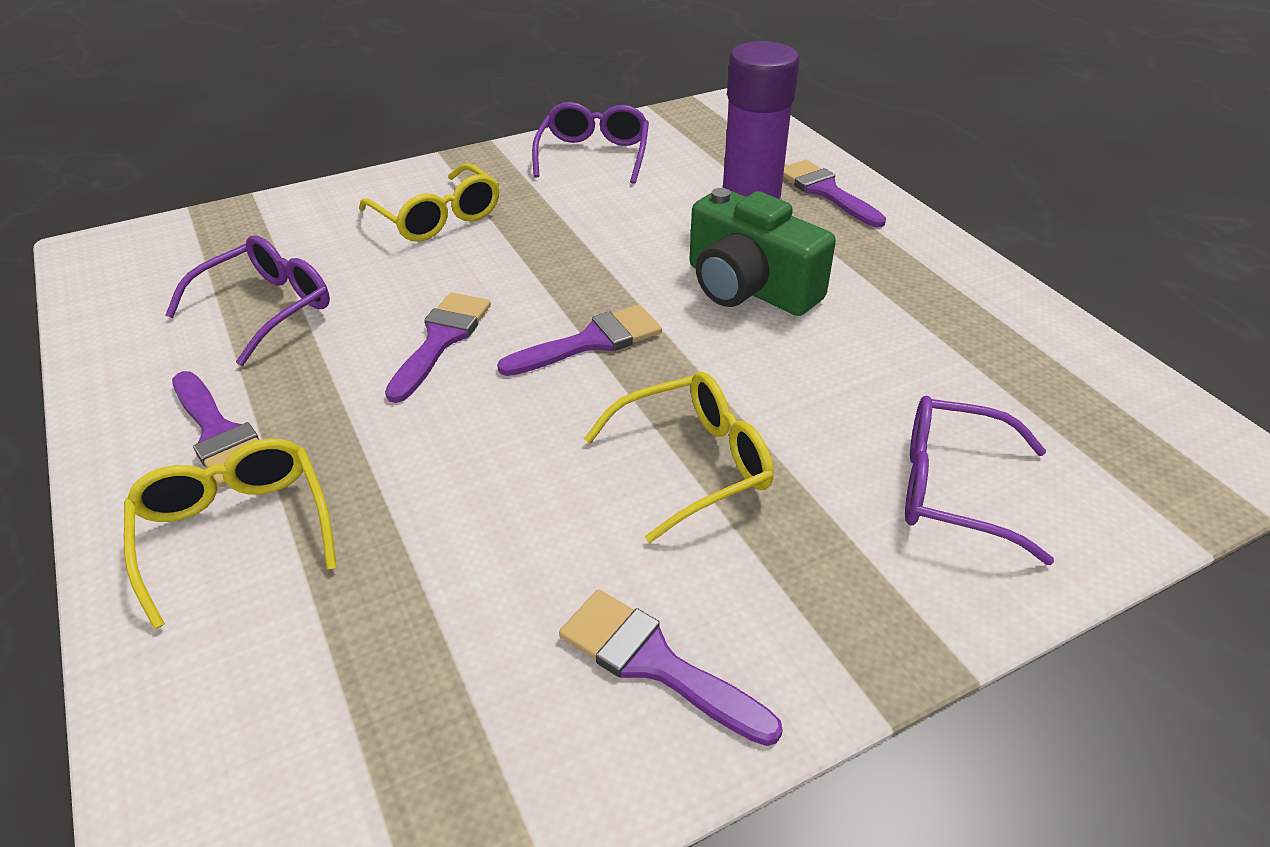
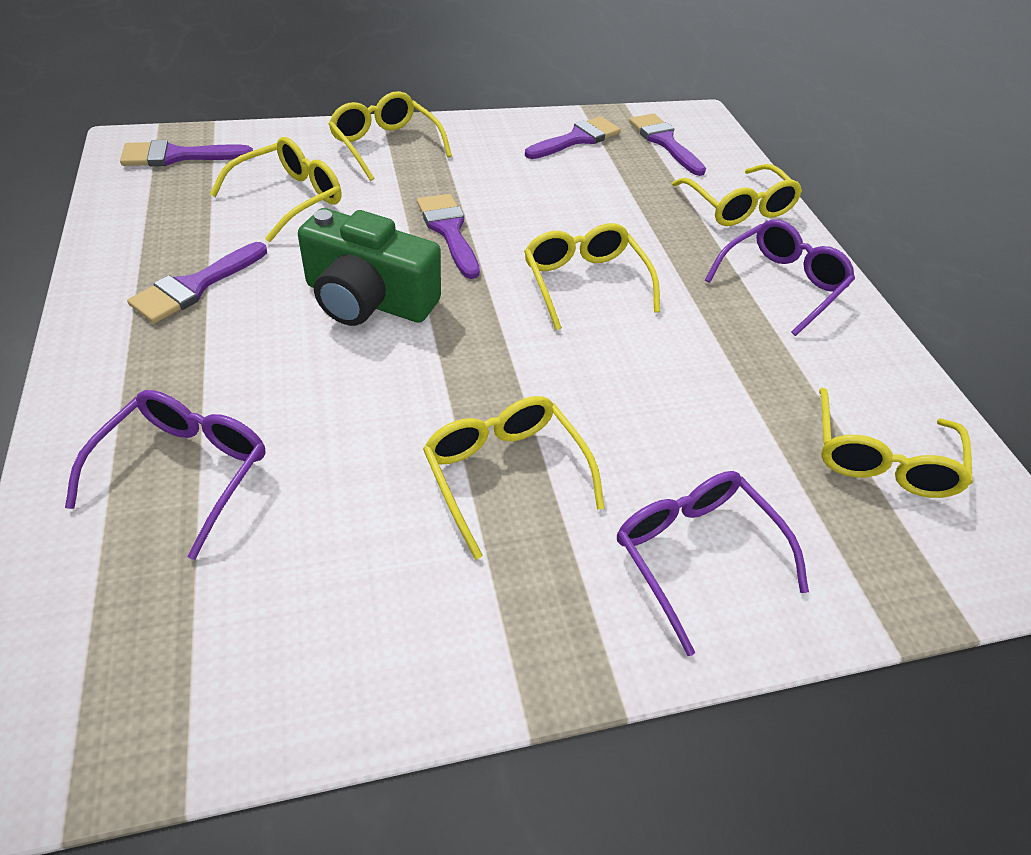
purple glue stick: [723,41,799,200] = 1 -> none = 0
yellow glasses: [124,439,337,629] [359,163,499,241] [584,372,774,543] = 3 -> [210,137,341,242] [329,91,452,181] [423,396,604,560] [524,223,660,330] [672,164,802,226] [819,388,973,498] = 6

